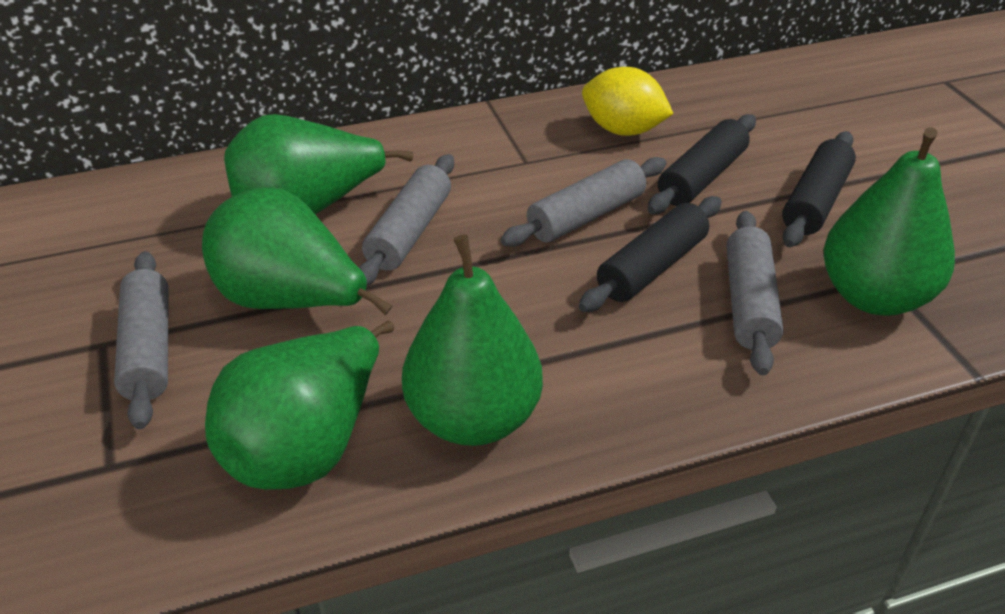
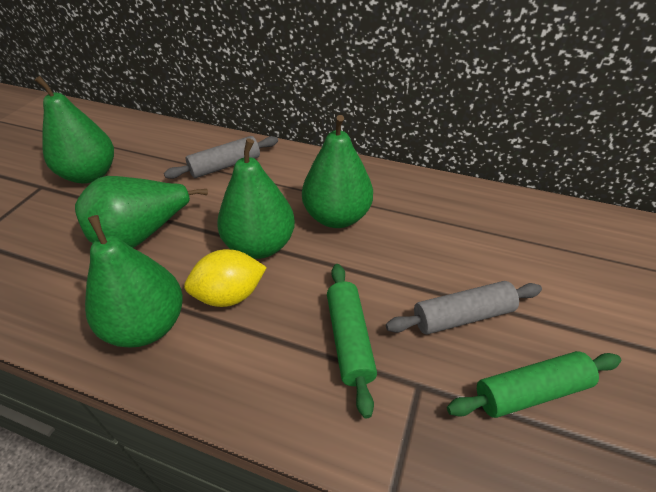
black rolling pin: [579,196,722,312] [647,114,756,214] [782,131,856,247] = 3 -> none = 0
green rolling pin: none = 0 -> [327,264,377,418] [447,351,621,418] = 2
grey rolling pin: [114,251,169,429] [359,154,454,286] [501,157,666,247] [727,211,784,375] = 4 -> [164,136,278,179] [386,281,542,334] = 2

